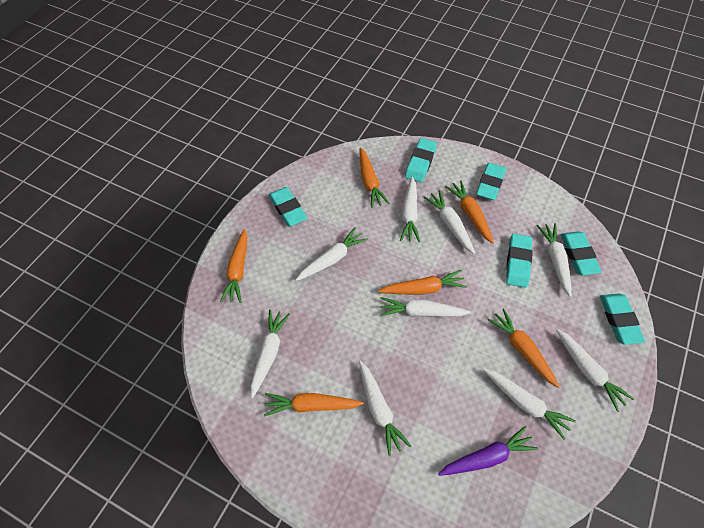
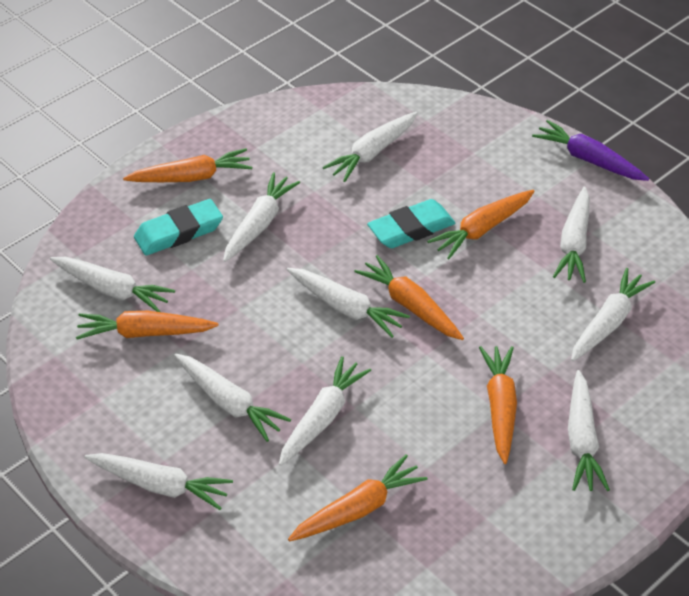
turquoise eraser: [269,187,307,226] [405,138,437,183] [476,163,506,200] [506,234,533,288] [561,232,602,275] [600,293,645,345] = 6 -> [134,199,223,256] [367,199,455,248] = 2
white carrot: [250,310,290,398] [296,227,368,281] [359,361,411,456] [380,297,471,317] [400,177,420,242] [423,190,475,254] [483,368,576,440] [537,223,572,297] [556,329,634,412] = 9 -> [50,257,175,312] [85,453,233,510] [174,354,291,442] [223,173,300,262] [279,356,371,466] [287,268,410,338] [323,112,418,182] [553,187,590,283] [568,370,610,491] [571,268,655,361] = 10

